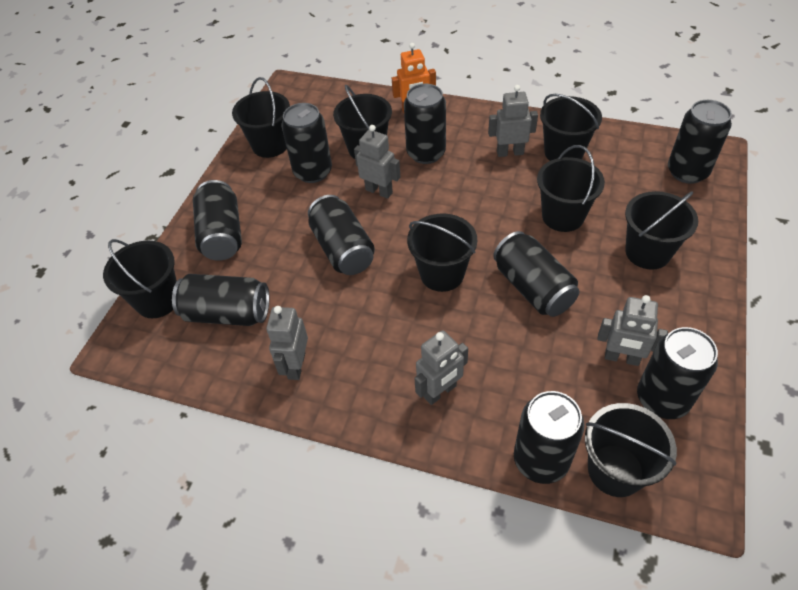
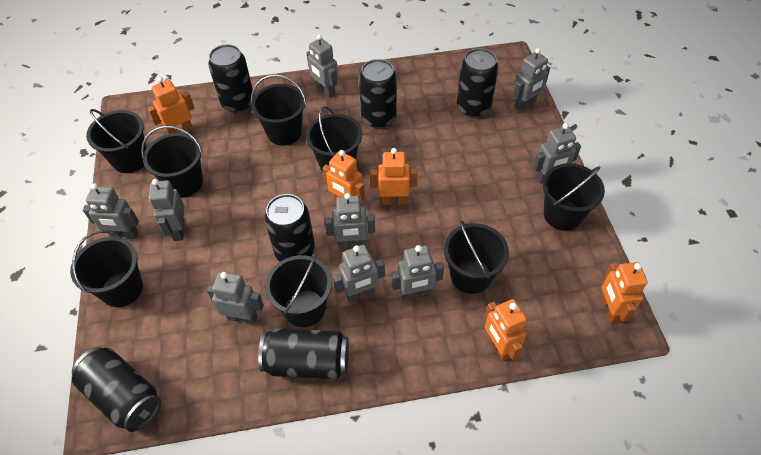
black can: [172,274,269,326] [193,180,242,261] [281,103,332,183] [308,195,375,275] [404,84,446,164] [493,231,579,317] [514,391,585,484] [637,327,718,419] [668,100,732,184] = 9 -> [72,347,161,432] [208,44,254,113] [258,328,349,379] [264,194,315,262] [359,59,397,129] [457,48,499,118] = 6
grey robot: [266,306,308,380] [354,125,400,199] [414,330,468,405] [488,85,538,157] [597,295,668,366] = 5 -> [83,183,139,239] [148,179,185,241] [207,272,264,325] [306,34,338,98] [325,193,375,249] [334,245,385,302] [392,245,444,300] [513,48,550,111] [533,123,581,184] = 9
orange robot: [392,43,436,113] = 1 -> [148,77,195,134] [322,150,365,201] [370,148,418,205] [485,299,527,361] [601,262,648,323] = 5

